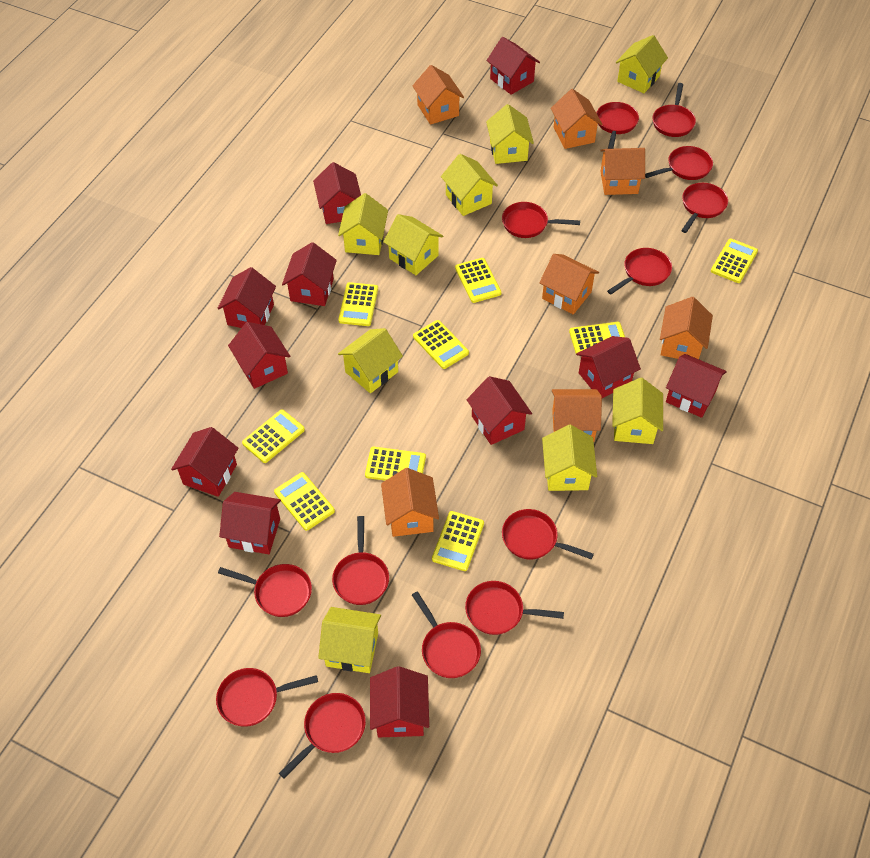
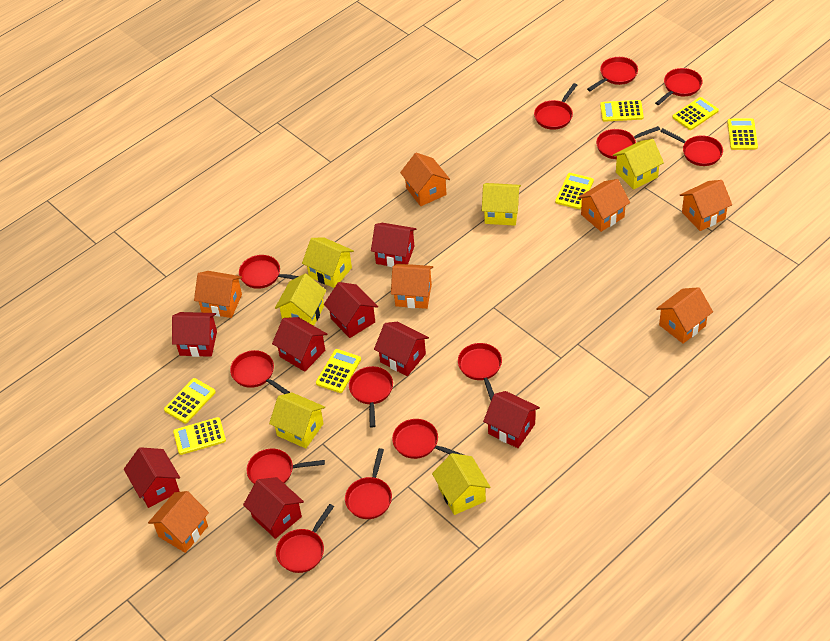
red house: [171,427,238,497] [218,267,276,328] [219,492,281,554] [228,322,290,389] [282,242,337,306] [313,162,361,224] [370,666,429,737] [467,376,532,445] [486,37,540,95] [576,336,641,398] [666,354,727,418] = 11 -> [124,447,180,508] [172,312,217,357] [243,477,304,539] [272,317,327,372] [324,282,378,338] [371,223,416,267] [374,322,429,376] [483,391,540,448] = 8
yellow calculator: [242,410,305,463] [274,472,335,531] [338,282,378,326] [365,447,426,481] [413,320,469,369] [432,511,484,571] [455,258,502,303] [569,322,625,353] [711,238,758,283] = 9 -> [164,378,216,424] [173,417,226,455] [316,349,361,393] [555,173,594,209] [600,100,644,122] [672,97,719,130] [727,118,758,150] = 7
yellow house: [318,607,381,673] [338,193,388,255] [338,328,403,393] [383,214,443,275] [441,154,498,216] [486,104,534,164] [542,424,597,491] [612,378,663,444] [616,35,668,93] = 9 -> [269,392,325,448] [275,274,326,326] [302,238,354,288] [432,453,491,515] [482,183,521,226] [613,139,664,190] = 6

